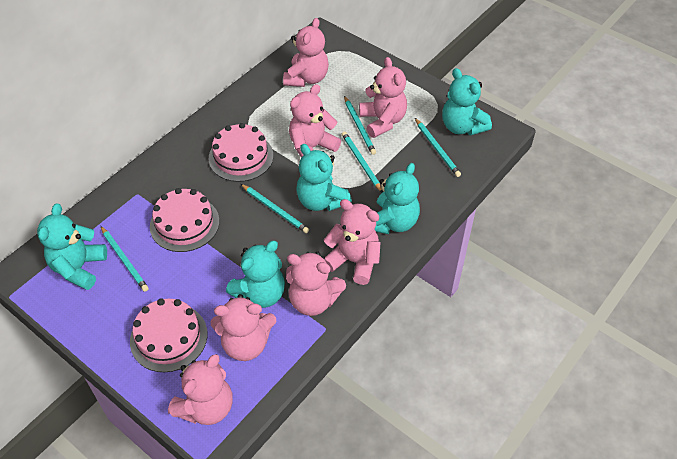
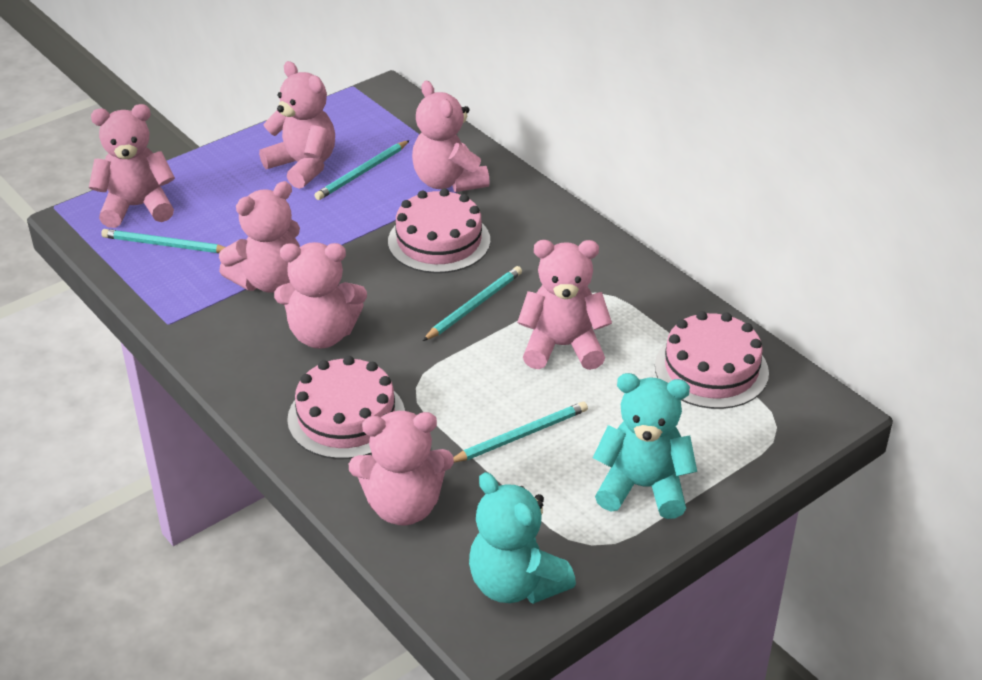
turquoise pencil: [101,226,149,292] [241,184,309,233] [342,132,383,193] [344,96,376,155] [415,118,461,177] = 5 -> [101,229,225,253] [314,140,410,200] [423,266,522,341] [453,402,588,463] = 4
turquoise teddy bear: [37,203,107,290] [226,241,285,308] [296,144,352,211] [375,163,420,234] [442,68,492,136] = 5 -> [469,472,576,604] [593,373,697,519] = 2

